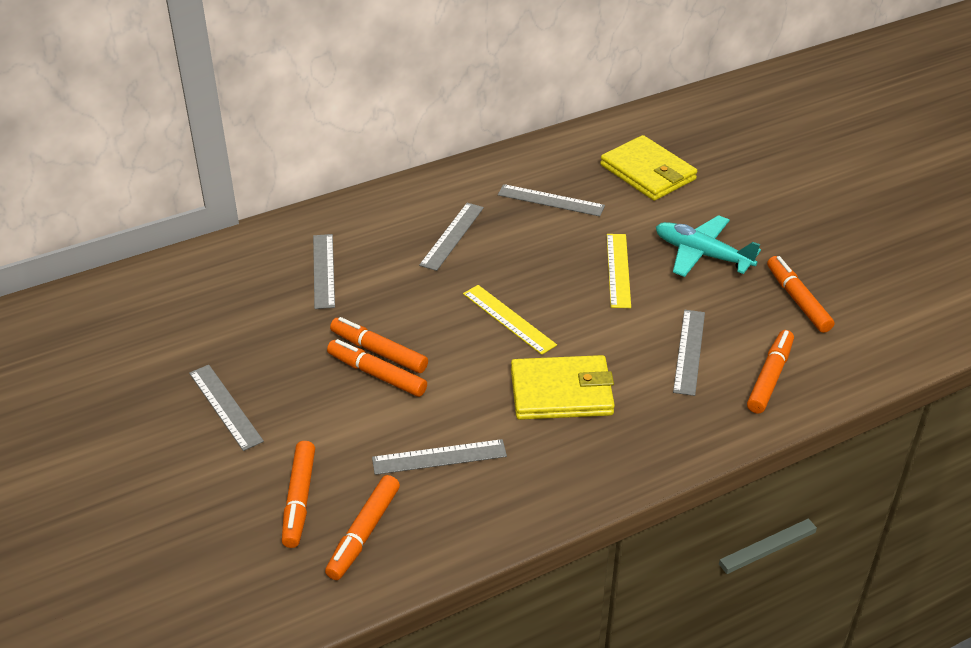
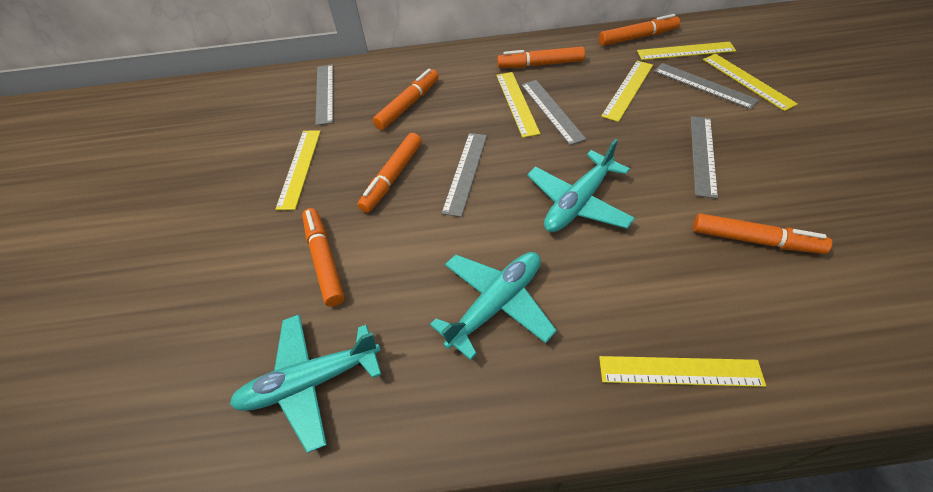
grey ruler: [189,365,264,451] [313,234,335,309] [372,439,507,475] [419,203,484,271] [498,184,605,216] [673,310,705,396] = 6 -> [315,64,333,126] [441,133,487,217] [521,80,587,145] [654,63,759,110] [690,116,718,198] = 5
turquoise plane: [656,215,761,277] = 1 -> [230,315,382,453] [430,252,557,360] [527,139,635,232] = 3
yellow ruler: [463,285,557,355] [607,234,631,308] = 2 -> [275,130,321,210] [496,72,540,138] [599,356,766,387] [601,61,653,122] [637,42,736,60] [703,54,798,111] = 6
yellow wallet: [511,355,615,420] [600,135,697,201] = 2 -> none = 0

